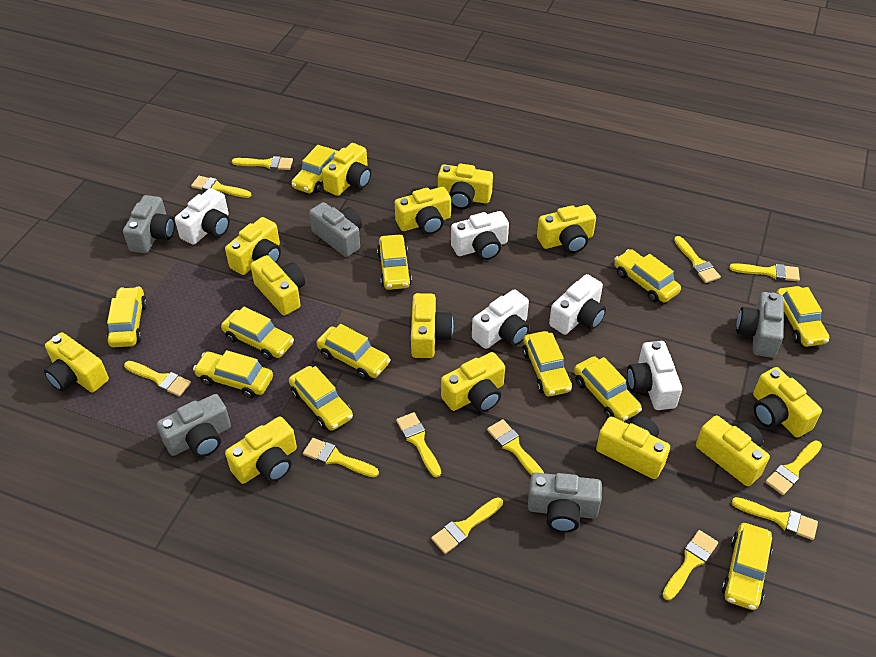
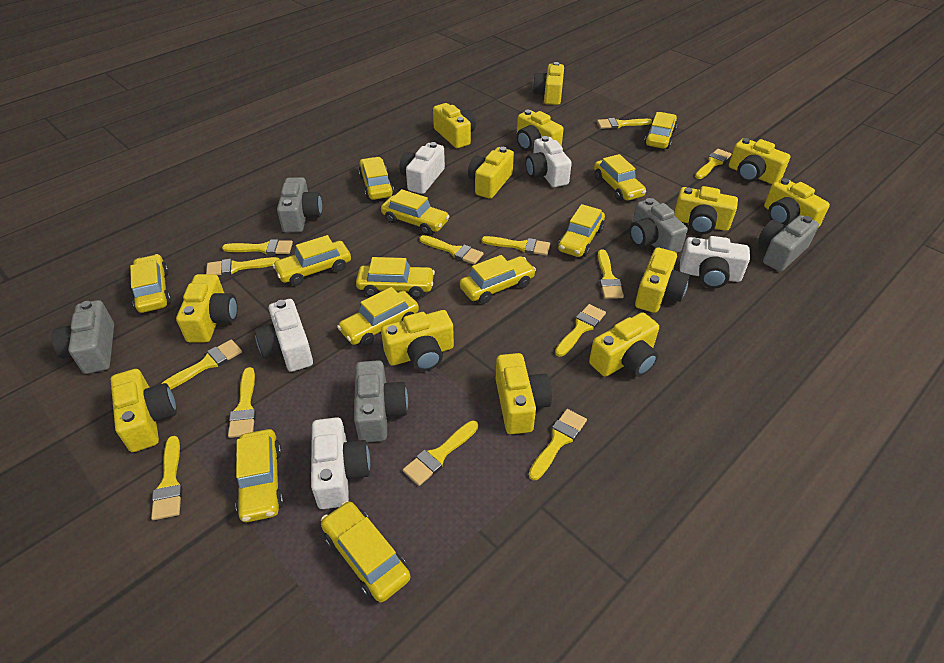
yellow brush: [124,361,191,397] [191,176,251,198] [232,156,293,170] [303,438,379,477] [396,412,441,477] [431,497,503,554] [487,419,544,475] [662,530,718,600] [674,236,721,283] [729,263,800,281] [732,497,818,540] [765,440,822,495] = 12 -> [151,436,183,520] [161,339,242,390] [206,257,279,275] [222,239,293,255] [228,367,256,438] [403,421,478,486] [419,235,483,265] [482,236,550,255] [529,409,587,480] [555,304,606,357] [597,118,652,129] [598,249,624,299] [695,149,731,179] = 13

